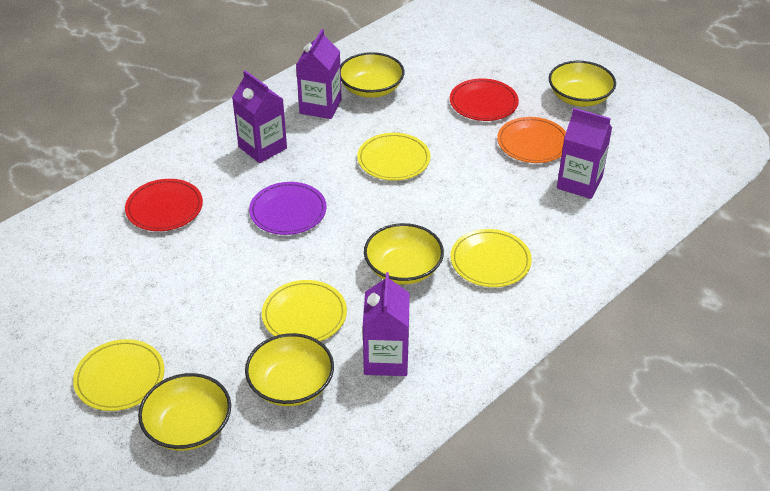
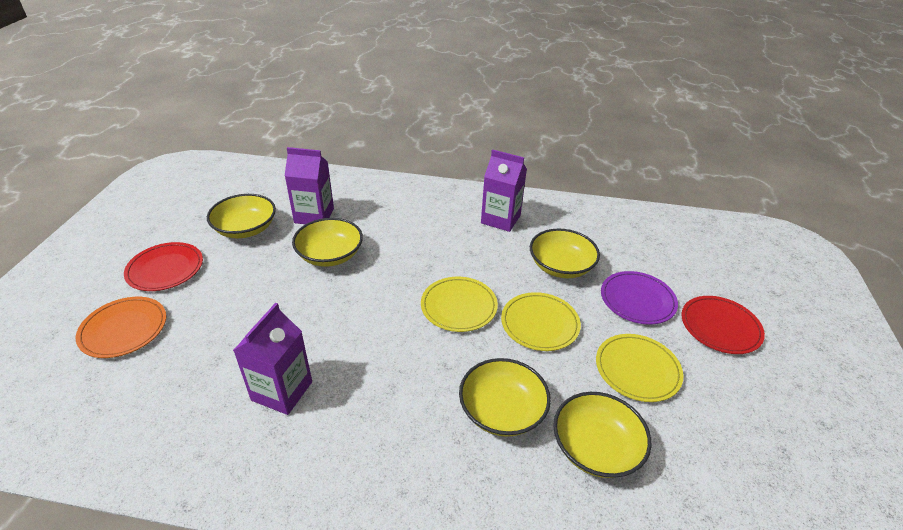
purple carton: [232,70,287,163] [296,29,342,119] [363,272,410,376] [557,108,612,199] = 4 -> [233,303,312,415] [285,147,334,224] [481,149,527,232] = 3
yellow plate: [73,339,165,411] [262,280,347,341] [357,133,431,181] [450,229,532,287] = 4 -> [421,277,498,332] [501,292,581,351] [596,334,684,402] = 3

